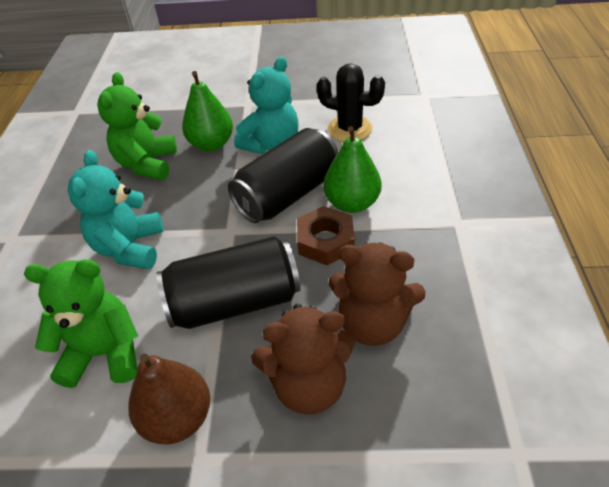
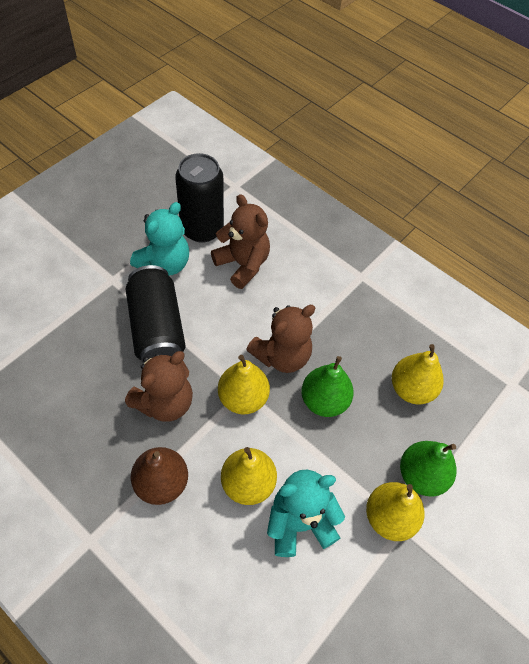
black cactus: [317,63,385,142] = 1 -> none = 0
brown nut: [297,206,355,265] = 1 -> none = 0
brown teddy bear: [251,304,355,415] [329,242,426,346] = 2 -> [125,351,193,422] [211,194,270,289] [246,305,316,373] = 3
green teddy bear: [24,259,138,388] [97,72,177,180] = 2 -> none = 0
yellow pear: none = 0 -> [218,355,270,414] [221,447,277,505] [366,482,424,541] [392,344,444,404] = 4

